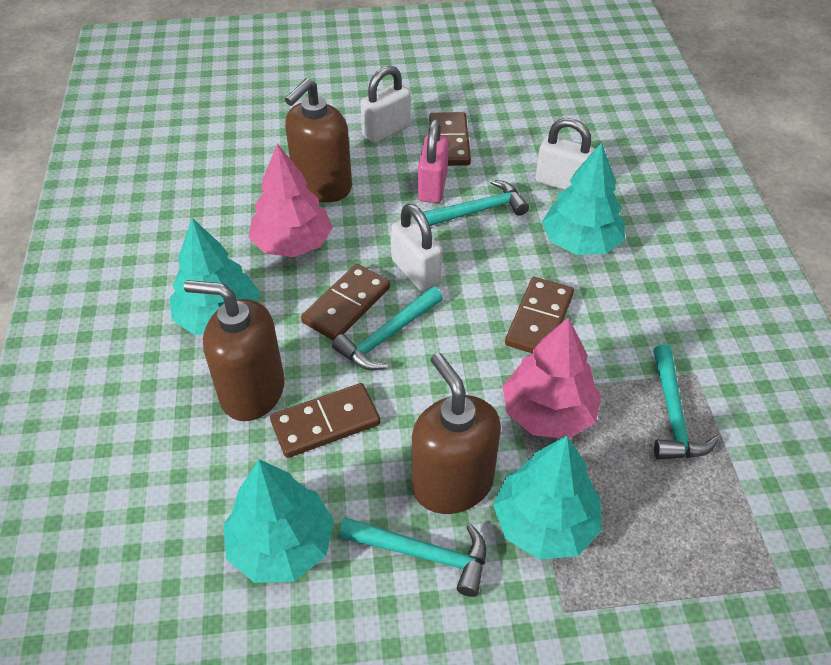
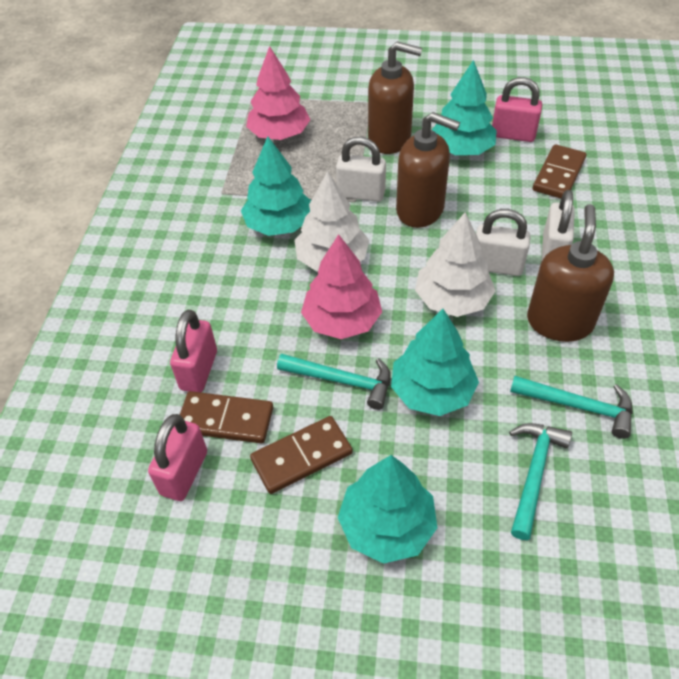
brown domino: [270,383,380,458] [301,264,390,341] [429,112,471,166] [505,277,574,353] = 4 -> [180,391,273,443] [250,416,352,494] [533,144,586,199] = 3
pink padlock: [418,119,449,203] = 1 -> [148,414,207,501] [170,310,217,392] [492,77,542,142] = 3
turquoise hammer: [332,287,443,370] [339,517,486,597] [423,180,529,226] [653,344,719,460] = 4 -> [277,354,391,410] [509,423,572,540] [510,376,633,439] = 3
white tree: none = 0 -> [294,171,369,272] [415,212,495,317] = 2

